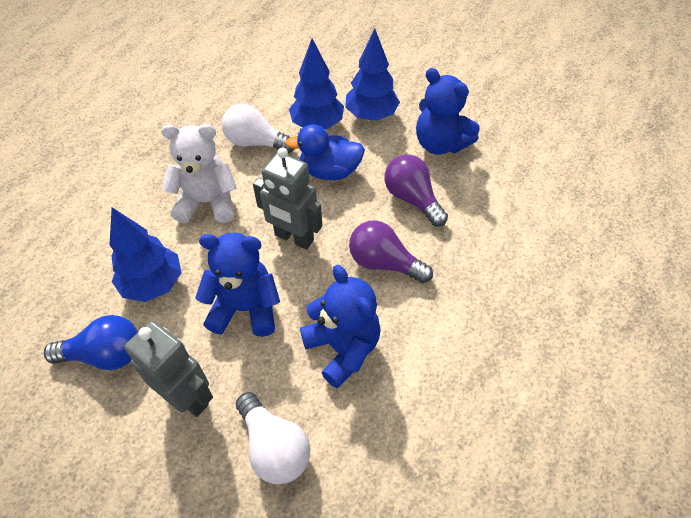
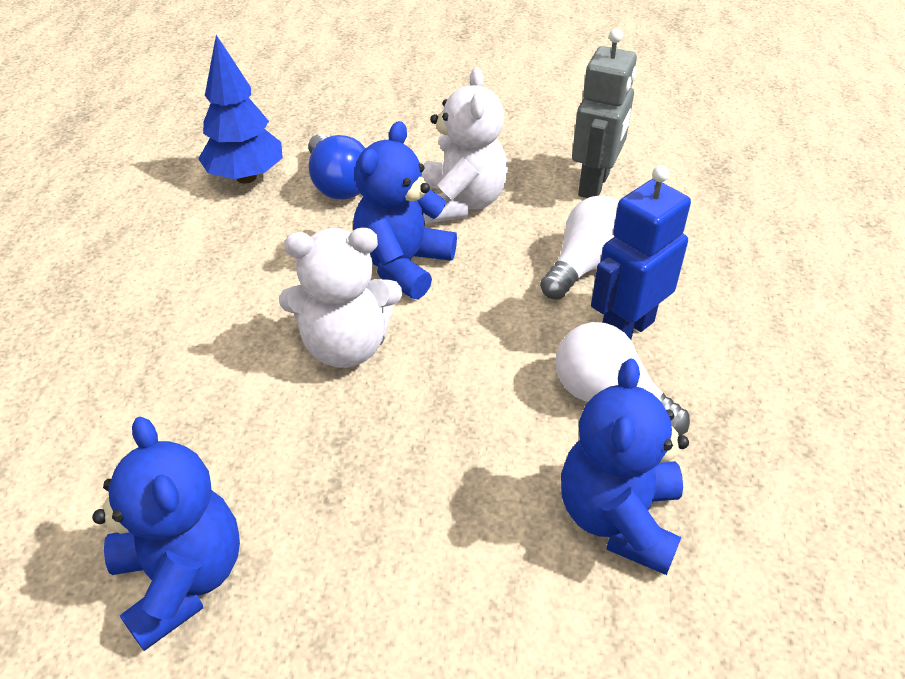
blue duck: [286,124,365,180] = 1 -> none = 0
blue robot: none = 0 -> [591,165,691,340] = 1
blue tree: [110,208,181,302] [289,39,344,129] [345,29,400,121] = 3 -> [198,35,283,184] = 1
grey robot: [124,320,213,417] [253,148,322,250] = 2 -> [572,29,637,198] = 1
purple light bulb: [349,220,433,283] [384,154,448,227] = 2 -> none = 0
white teddy bear: [161,124,237,223] = 1 -> [279,228,402,368] [422,67,508,224] = 2

